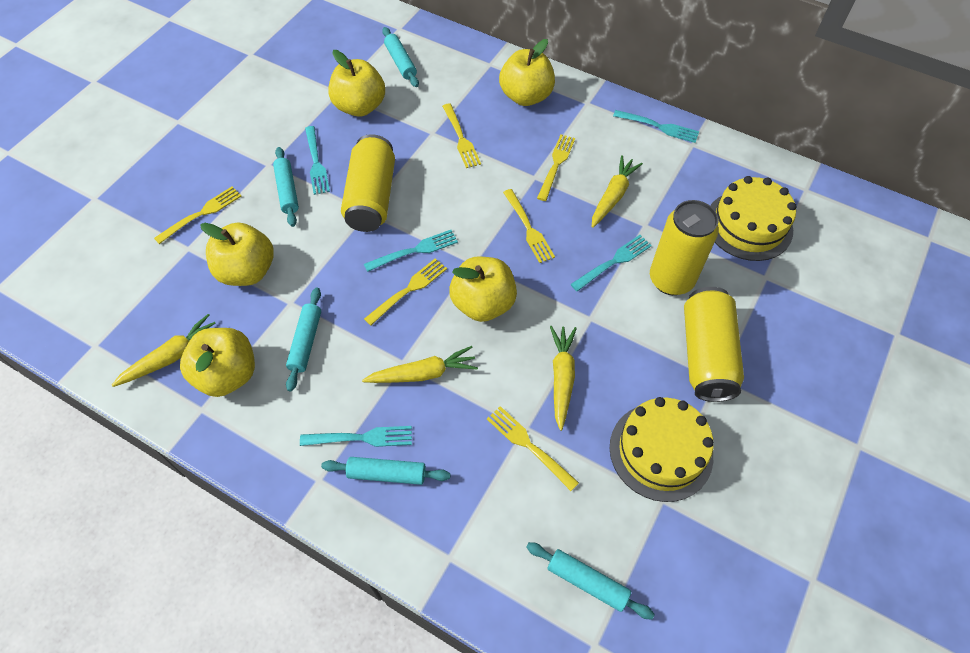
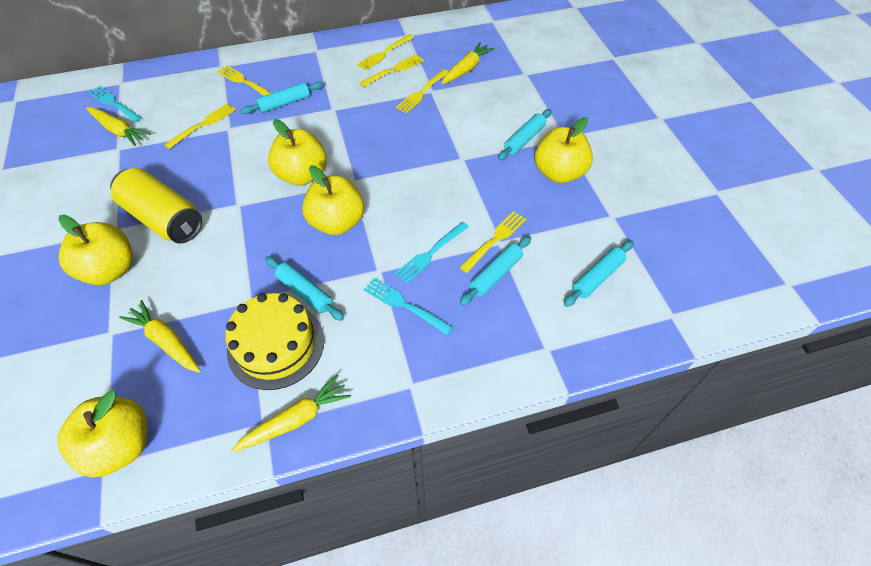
turquoise fork: [300,426,412,447] [305,126,330,195] [364,230,458,272] [571,235,652,292] [613,110,699,143] = 5 -> [88,86,141,123] [363,278,453,335] [394,222,469,284] = 3
yellow cake: [610,397,714,502] [710,176,797,261] = 2 -> [225,293,324,390] = 1
yellow can: [341,134,395,232] [650,200,719,295] [684,287,744,402] = 3 -> [110,168,202,244] = 1

